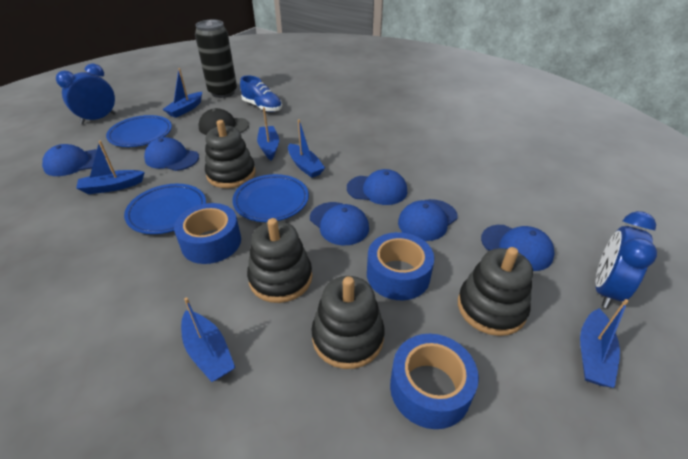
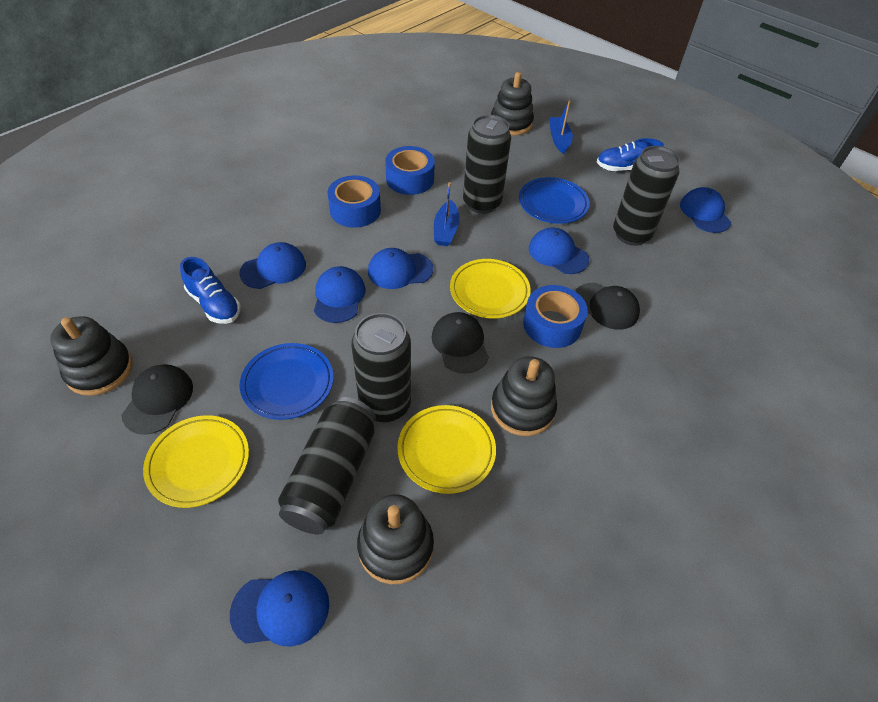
black can: [195,20,237,98] = 1 -> [278,397,376,534] [351,313,411,422] [463,115,511,214] [613,146,680,246] = 4
black cap: [198,108,249,135] = 1 -> [122,364,193,435] [431,312,489,374] [575,283,640,330] = 3
blue boat: [76,141,145,194] [163,68,202,118] [181,297,235,382] [257,107,279,160] [288,119,325,178] [580,299,629,388] = 6 -> [434,182,459,246] [550,101,573,154] = 2
blue clock: [56,63,116,124] [596,211,657,308] = 2 -> none = 0
blue plate: [106,115,172,147] [124,184,206,234] [232,174,309,222] = 3 -> [239,343,334,420] [519,177,590,224] = 2
blue shoe: [240,76,282,112] = 1 -> [180,257,240,324] [597,138,664,171] = 2
yellow plate: none = 0 -> [143,415,249,508] [397,405,496,494] [450,259,531,319] = 3

